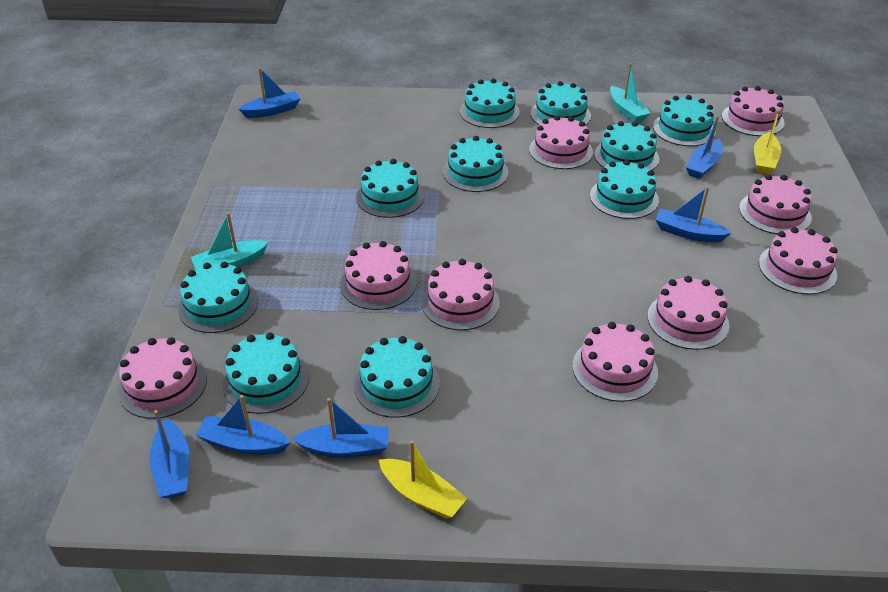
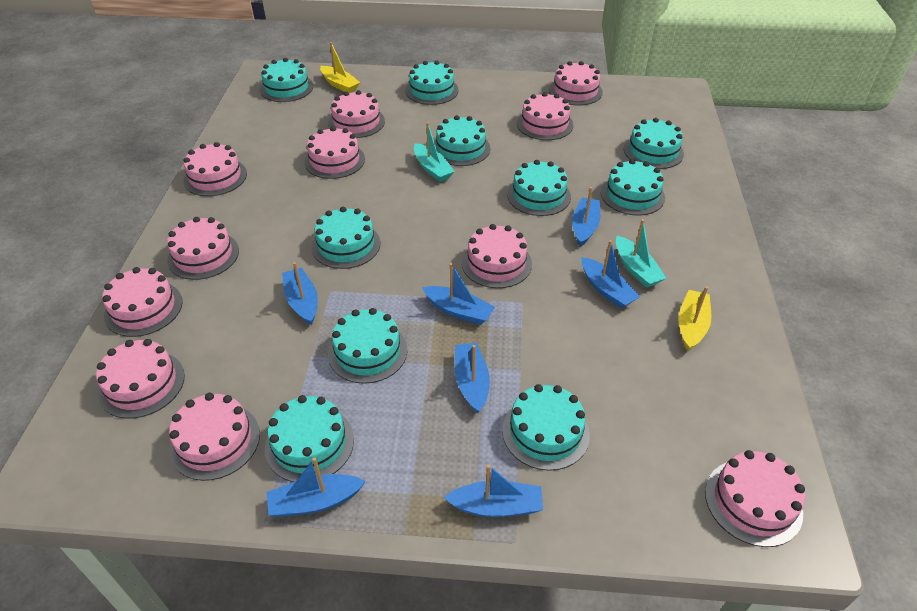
blue boat: [150,410,190,498] [196,395,291,455] [239,68,300,118] [292,398,388,458] [655,187,731,242] [686,116,723,179] = 6 -> [267,457,366,517] [282,262,318,325] [422,263,495,325] [444,464,543,517] [455,343,490,413] [572,187,600,247] [581,240,640,308] = 7
pink cake: [118,337,207,419] [340,241,417,310] [422,259,500,330] [529,115,593,169] [572,322,658,402] [647,276,729,350] [722,86,785,136] [739,174,812,234] [759,227,838,294] = 9 -> [96,339,185,419] [102,267,183,337] [167,217,239,280] [169,393,260,481] [183,142,247,196] [304,126,365,179] [328,90,385,138] [462,224,532,288] [517,92,573,140] [549,61,603,105] [705,450,805,547] = 11

